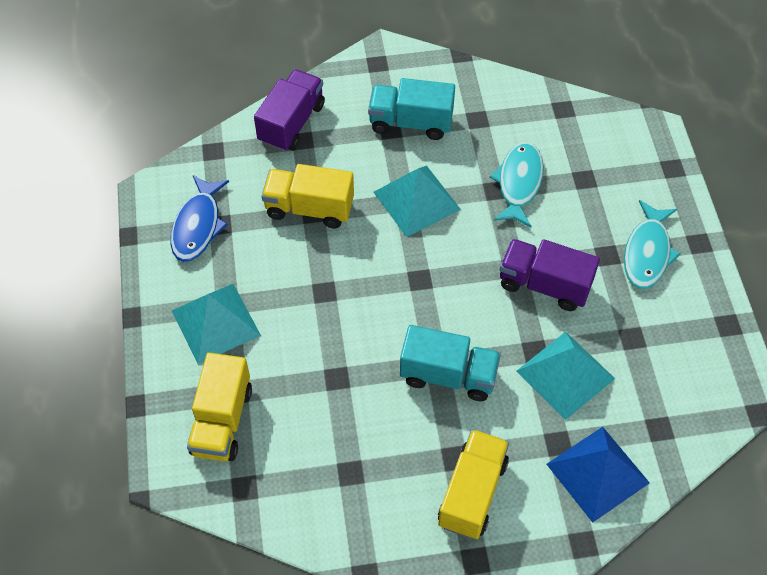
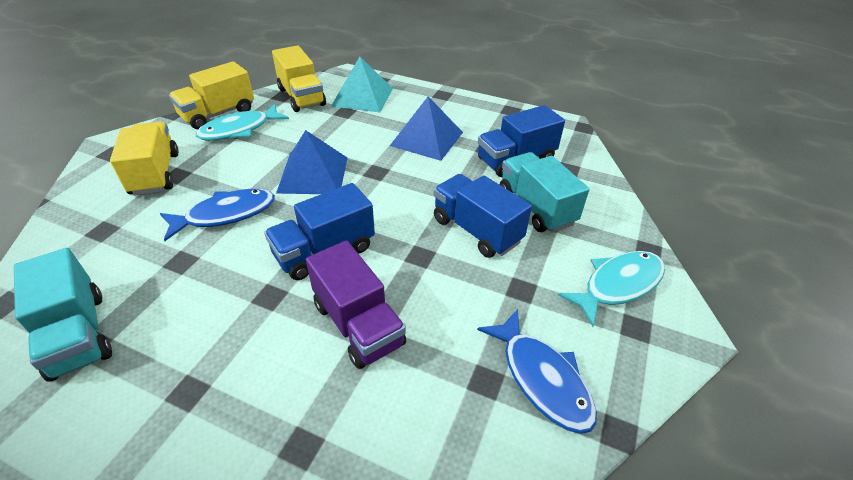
blue fish: [171,175,229,262] = 1 -> [160,189,275,241] [477,309,597,434] = 2
blue pyramid: [546,427,650,523] = 1 -> [276,130,347,194] [390,97,463,161] = 2
blue truck: none = 0 -> [264,183,375,280] [434,174,532,258] [478,105,565,177] = 3
purple truck: [254,69,325,152] [499,239,600,311] = 2 -> [306,240,406,369] = 1
turquoise pyramid: [172,284,261,364] [374,166,461,237] [517,332,615,420] = 3 -> [331,57,393,113] = 1

